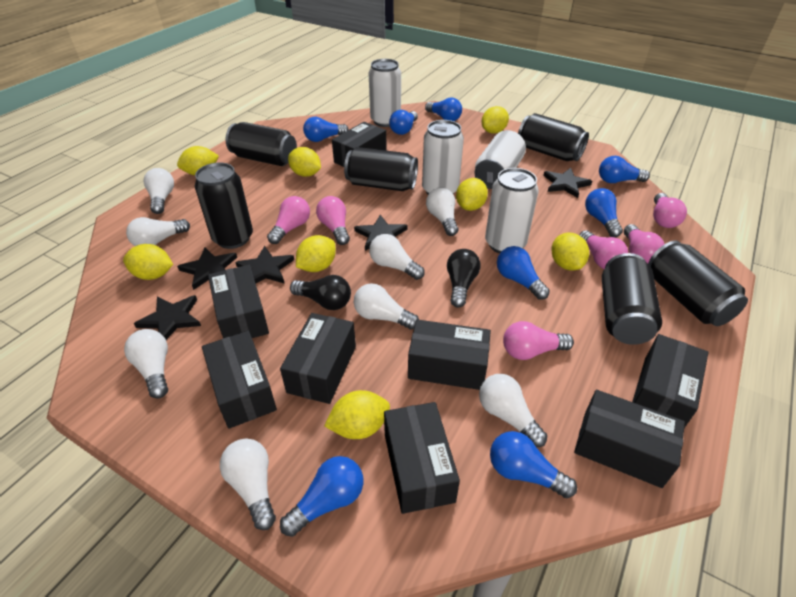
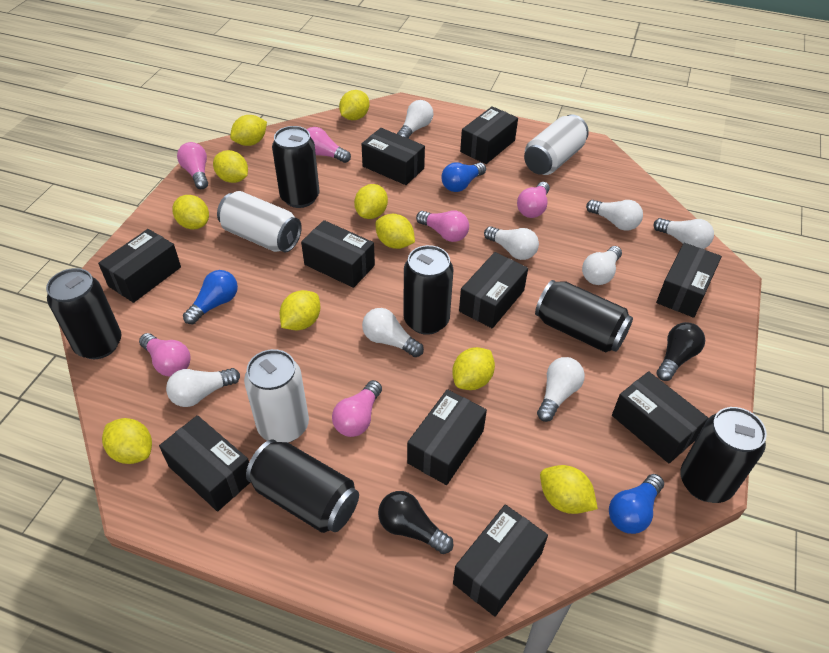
black box: [202,331,277,429] [208,265,269,338] [280,313,356,404] [332,122,387,167] [384,402,460,514] [408,319,491,390] [574,390,685,488] [632,334,709,428] = 8 -> [98,229,181,303] [159,415,251,511] [301,220,375,288] [362,128,425,185] [407,389,487,485] [453,504,548,617] [459,252,528,328] [460,106,518,164] [612,371,708,463] [656,243,722,318] = 10
black star: [134,295,201,340] [177,248,237,290] [235,246,294,284] [354,215,408,251] [543,168,592,198] = 5 -> none = 0
blue light bulb: [280,456,363,537] [303,117,349,142] [389,110,418,135] [425,97,462,121] [490,431,577,498] [497,246,550,300] [585,188,623,237] [599,156,650,183] = 8 -> [183,270,238,324] [441,162,486,192] [609,474,664,534] = 3
white can: [369,59,401,127] [422,120,464,195] [474,130,526,189] [485,168,539,254] = 4 -> [217,191,302,252] [244,349,309,443] [524,114,589,175] = 3
yellow lemon: [123,244,173,280] [177,146,219,175] [288,147,321,177] [296,235,336,272] [324,390,390,439] [456,178,488,211] [481,106,509,134] [551,233,589,270] = 8 -> [102,418,152,464] [172,195,209,229] [213,150,248,183] [230,115,267,146] [280,290,320,330] [339,90,369,120] [354,184,388,219] [376,214,415,249] [452,347,495,390] [540,465,598,514] = 10

